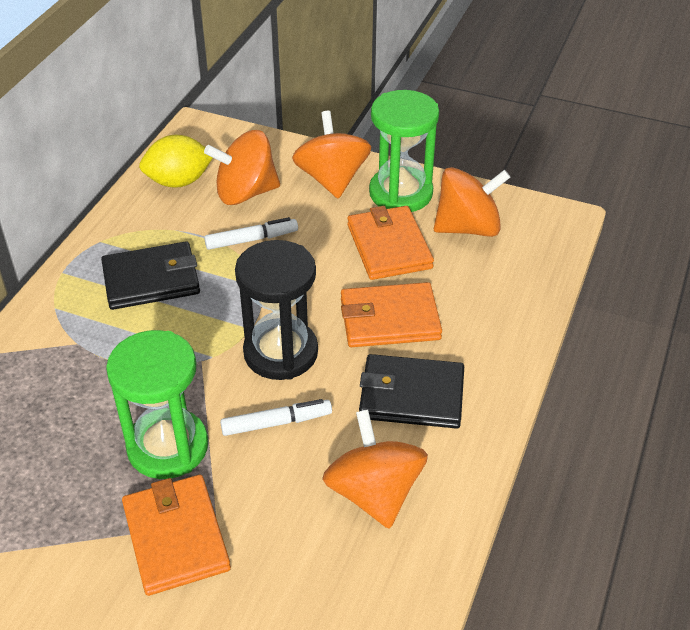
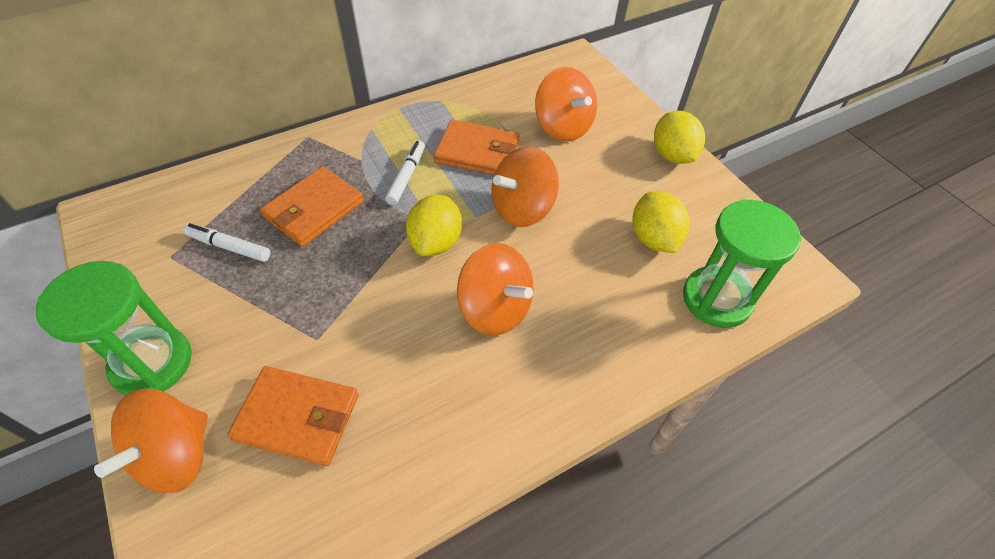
black hourglass: [235,240,318,380] = 1 -> none = 0
black wallet: [101,241,200,310] [359,354,464,429] = 2 -> none = 0
yellow lemon: [139,135,213,188] = 1 -> [406,195,462,256] [633,191,689,253] [654,111,705,164] = 3

